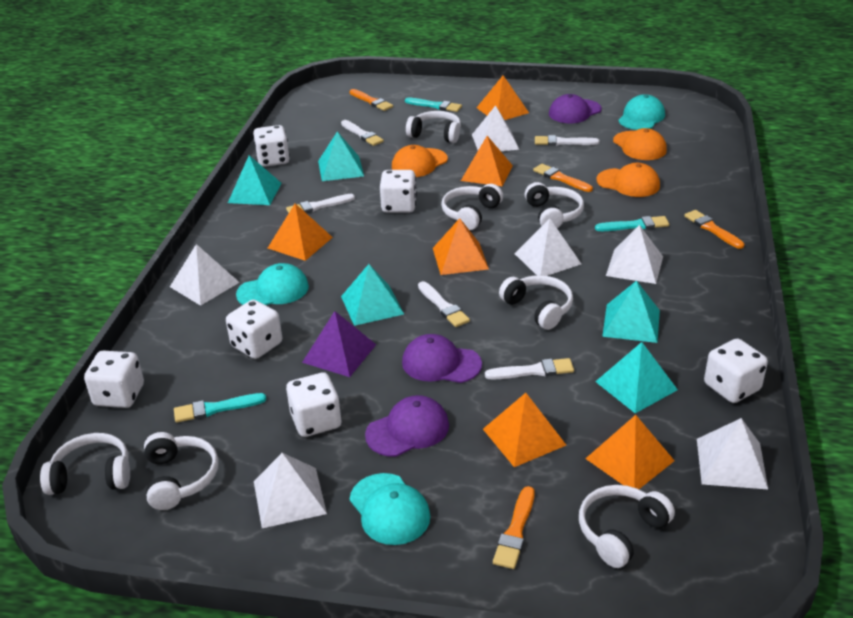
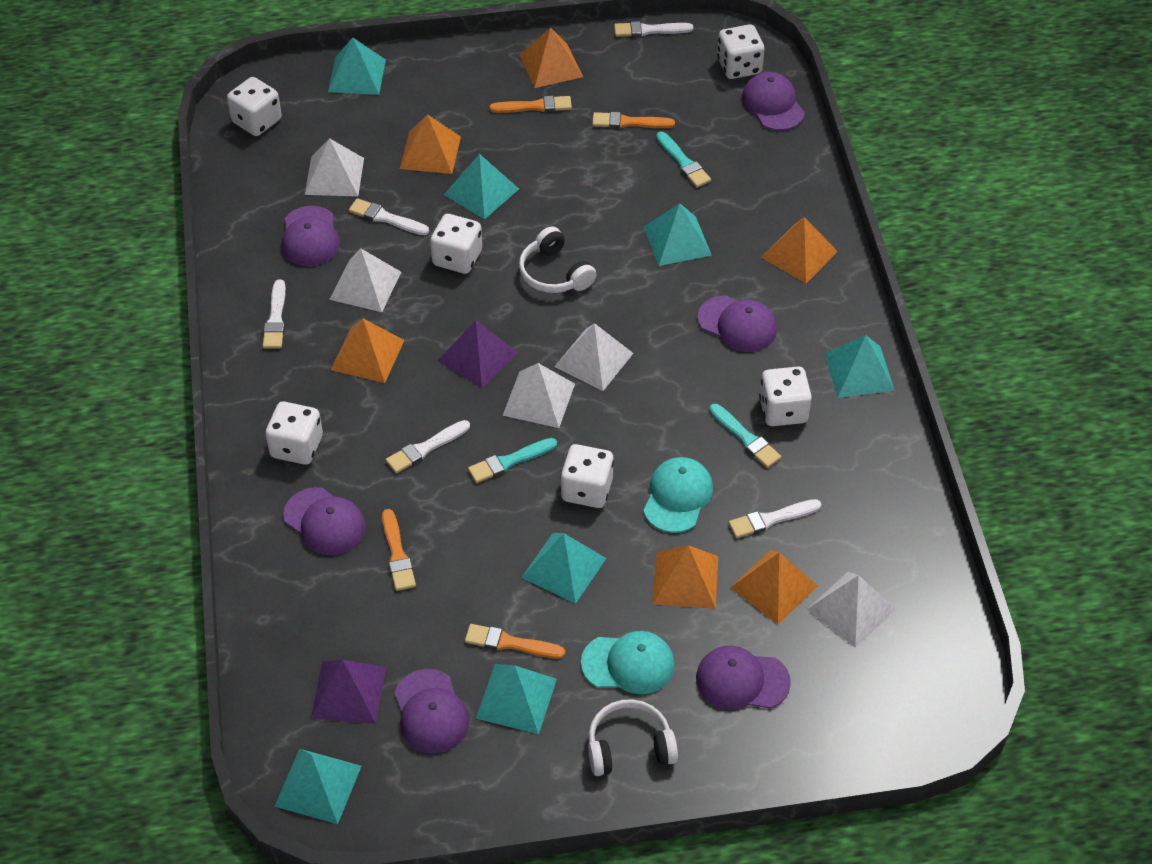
orange cap: [392,145,448,177] [596,163,660,197] [613,128,667,160] = 3 -> none = 0
purple cap: [365,395,449,457] [402,334,482,383] [549,94,602,123] = 3 -> [282,206,340,266] [283,487,366,555] [394,669,469,753] [696,646,791,709] [697,295,777,352] [742,72,805,131] = 6
purple pyramid: [302,311,376,377] = 1 -> [311,660,386,724] [438,320,518,388] = 2
turquoise cap: [236,263,309,305] [350,473,431,545] [618,94,665,130] = 3 -> [581,631,675,694] [643,457,713,533] = 2
turquoise pyramid: [228,155,282,205] [318,132,364,181] [341,264,404,326] [595,342,678,413] [602,281,660,343] = 5 -> [274,749,361,824] [328,37,386,95] [444,154,519,220] [476,664,557,734] [521,533,606,604] [644,203,712,266] [824,335,895,398] = 7
white headphones: [40,433,130,495] [144,432,219,510] [406,111,461,143] [441,184,503,230] [499,275,573,330] [525,182,584,228] [579,485,675,568] = 7 -> [519,226,597,293] [588,699,678,776] = 2
white pyramid: [170,244,240,306] [254,453,327,528] [472,105,519,151] [515,218,581,276] [606,225,663,284] [697,418,768,489] = 6 -> [305,138,364,197] [329,249,401,312] [502,363,575,428] [554,323,633,391] [807,572,896,648] = 5

